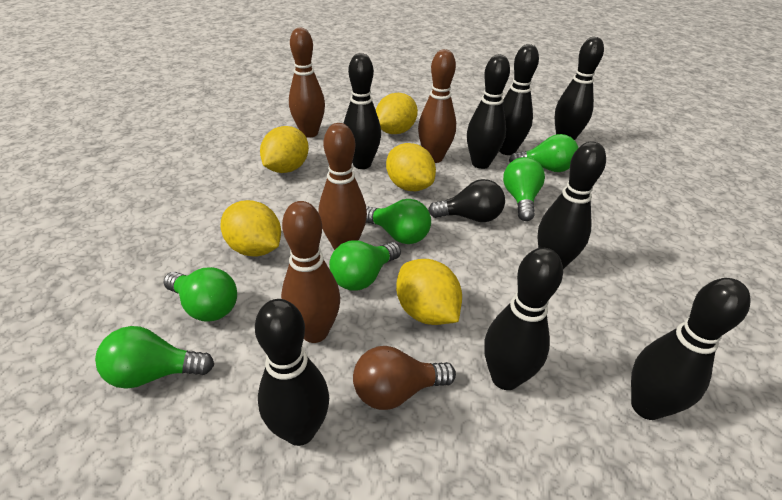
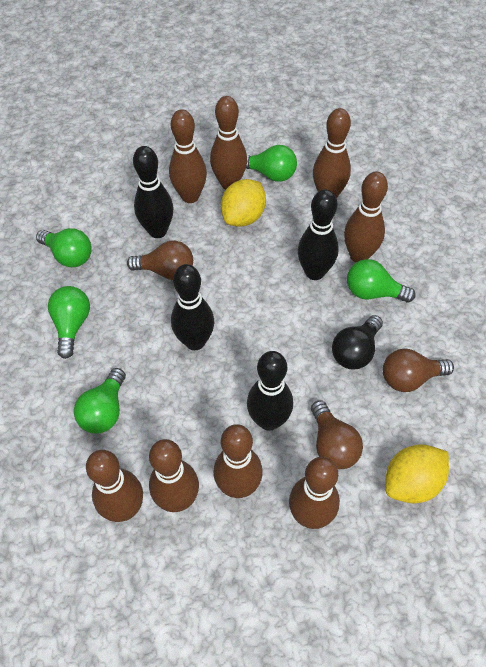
black bowling pin: [255,299,329,446] [343,53,381,169] [467,55,510,169] [484,248,563,390] [499,44,539,155] [538,142,606,269] [554,37,604,140] [631,278,750,420] = 8 -> [133,146,174,238] [171,264,214,350] [247,351,293,431] [297,189,339,280] = 4
brown bowling pin: [281,201,340,343] [289,28,325,138] [319,123,367,250] [418,49,456,163] = 4 -> [86,450,143,522] [149,439,199,512] [169,109,207,203] [210,96,247,189] [214,424,263,498] [289,457,340,529] [313,108,351,198] [344,172,388,262] = 8
brown light bulb: [353,346,456,410] = 1 -> [127,240,193,280] [311,400,363,469] [383,349,454,392] = 3
green light bulb: [95,326,214,389] [163,267,237,322] [329,240,401,291] [366,199,431,244] [503,157,545,221] [509,134,578,172] = 6 -> [36,228,92,267] [48,286,90,359] [74,368,126,434] [246,145,297,182] [347,259,416,303] = 5
yellow lemon: [221,200,281,257] [260,126,309,173] [376,93,418,134] [386,143,436,191] [396,259,462,325] = 5 -> [221,179,266,227] [385,444,449,503] = 2

